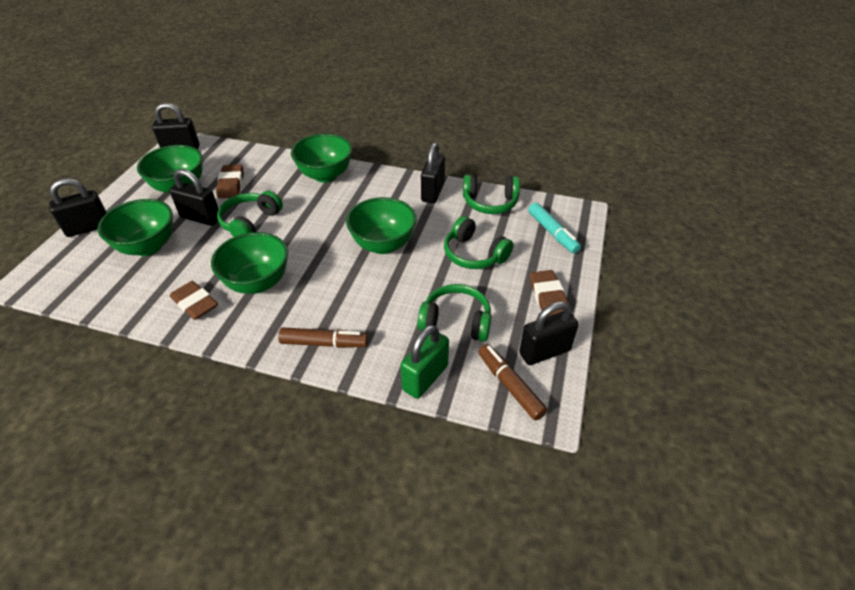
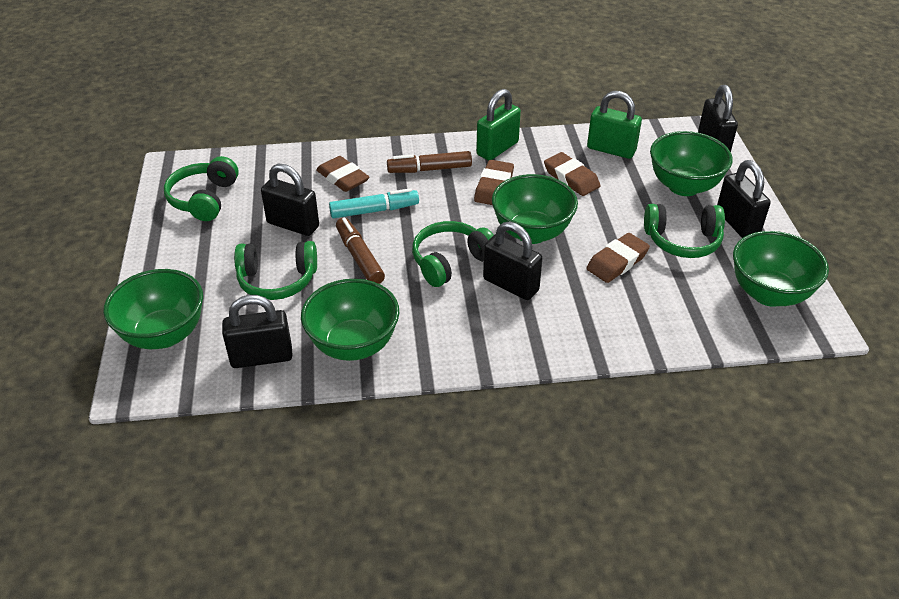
brown eraser: [170,281,218,320] [216,165,244,198] [530,270,569,316] = 3 -> [316,156,370,192] [474,160,514,205] [544,152,600,196] [586,233,650,283] = 4
green padlock: [401,325,449,399] = 1 -> [476,89,521,160] [587,91,642,159] = 2

